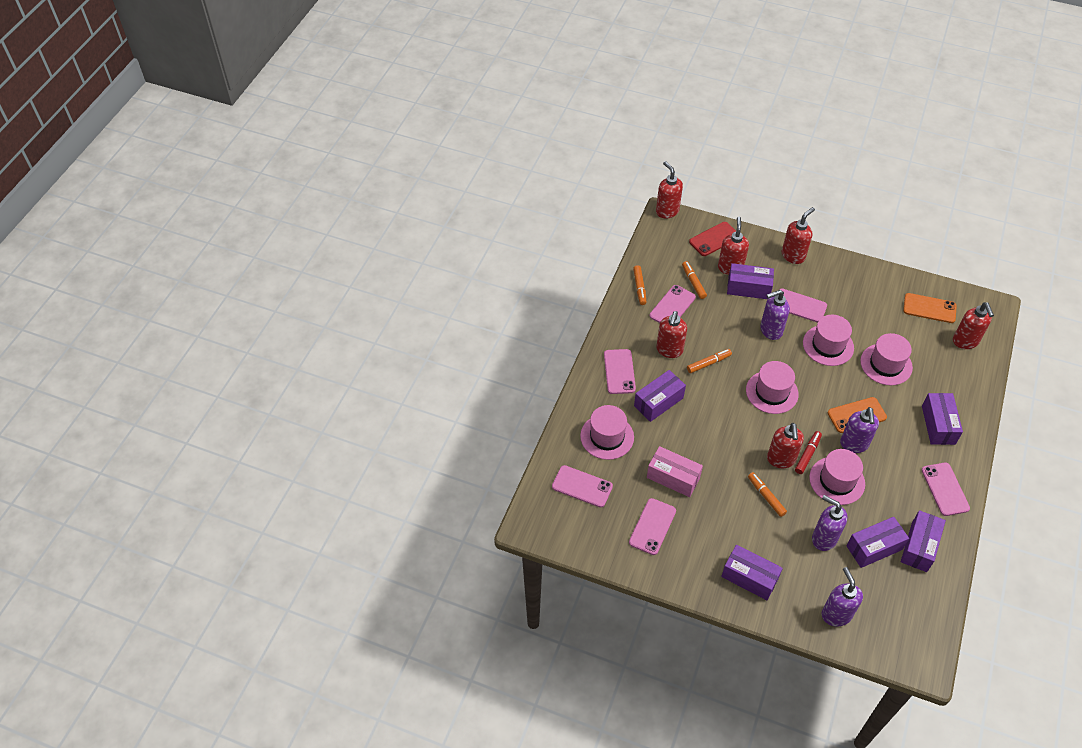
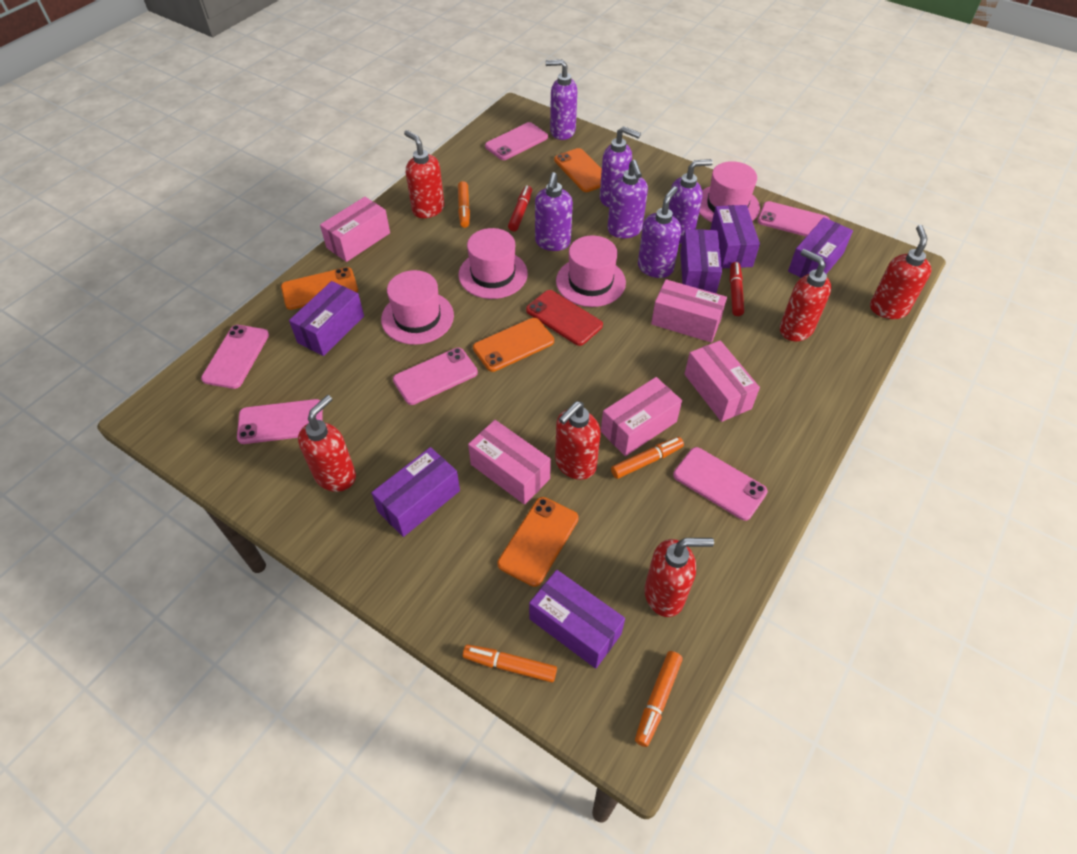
orange phone: [828,397,887,433] [903,293,957,323] = 2 -> [281,267,358,310] [473,318,554,372] [498,497,579,587] [554,148,602,192] = 4
pink box: [647,446,703,497] = 1 -> [320,197,390,262] [468,420,551,505] [601,377,682,456] [651,279,727,343] [685,340,760,422] = 5
pink hat: [580,405,634,460] [746,361,799,414] [803,315,854,366] [809,449,865,505] [860,333,913,385] = 5 -> [381,270,454,345] [458,228,528,299] [556,235,626,307] [699,161,760,222] = 4
purple soap dispenser: [760,290,790,340] [812,495,847,551] [822,567,863,626] [840,407,879,453] = 4 -> [535,172,573,251] [546,60,577,140] [600,126,641,207] [607,160,648,238] [638,186,681,278] [669,159,713,244] = 6
red marker: [795,431,822,474] = 1 -> [508,185,532,231] [730,262,744,316] = 2

